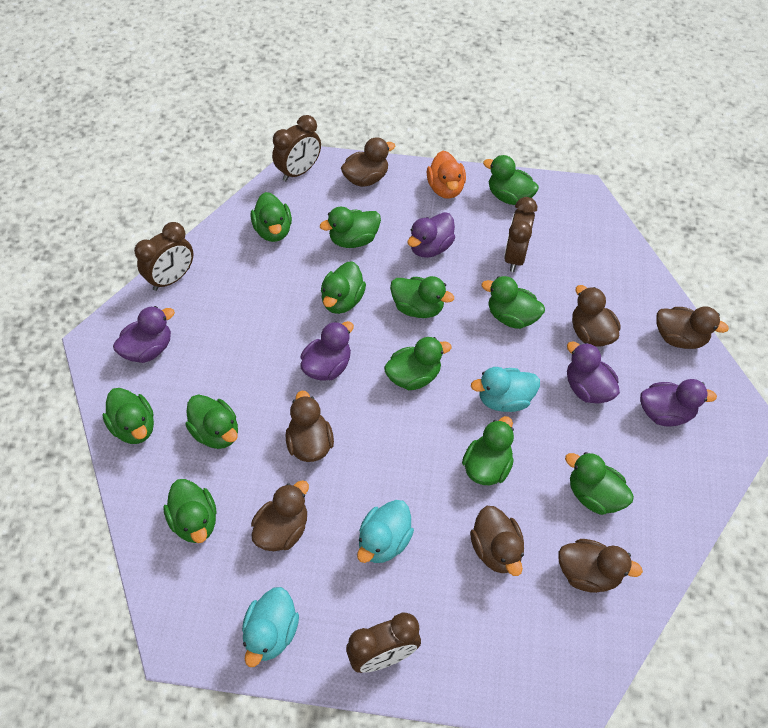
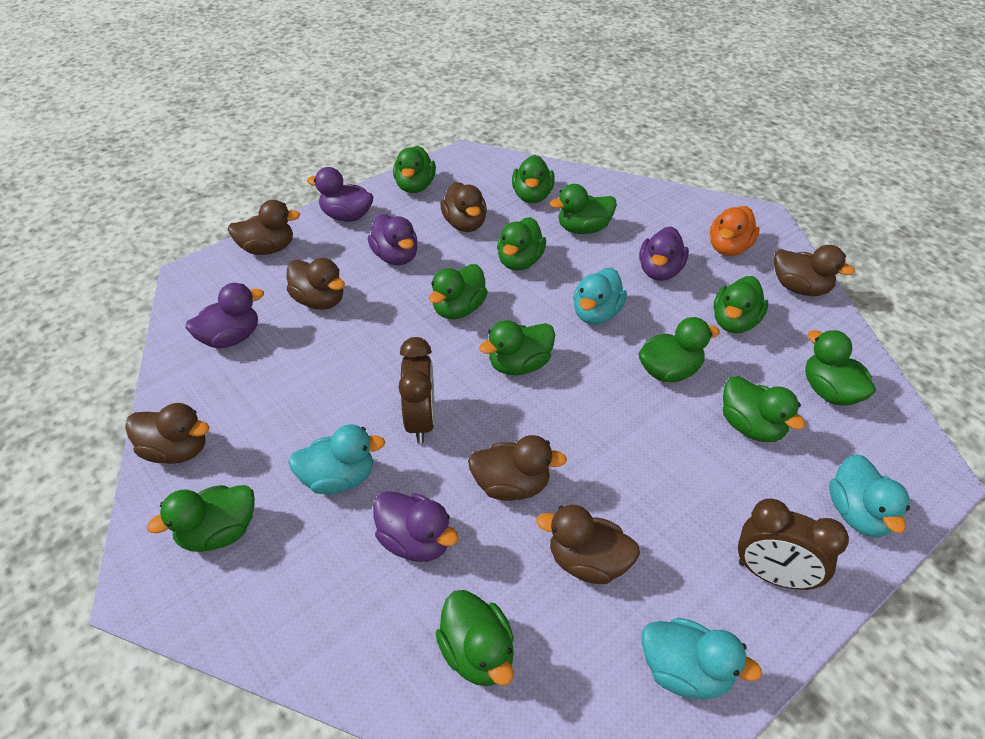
brown clock: [134,222,194,291] [272,115,321,181] [346,613,421,673] [504,197,537,272] = 4 -> [398,337,435,444] [738,498,849,590] = 2
turquoise duck: [242,587,299,667] [357,500,414,563] [471,367,540,412] = 3 -> [288,424,385,495] [573,268,627,325] [641,618,762,700] [829,454,910,538] = 4

